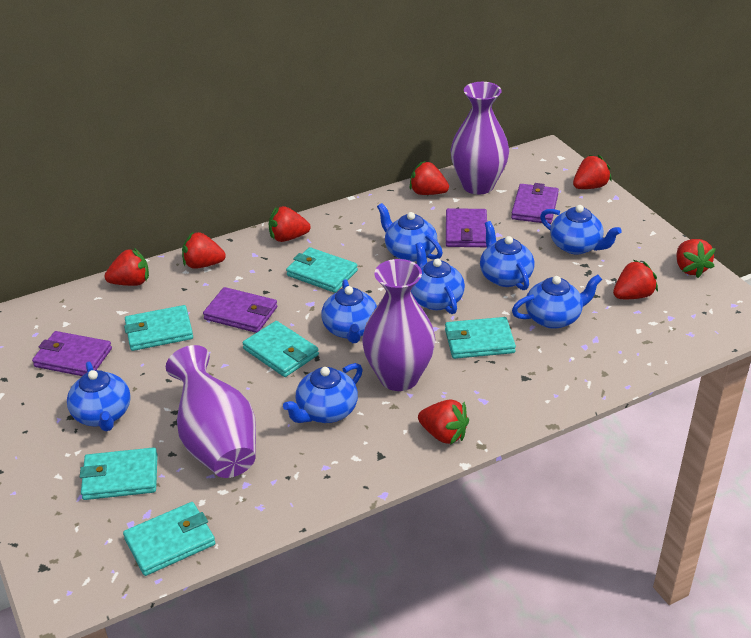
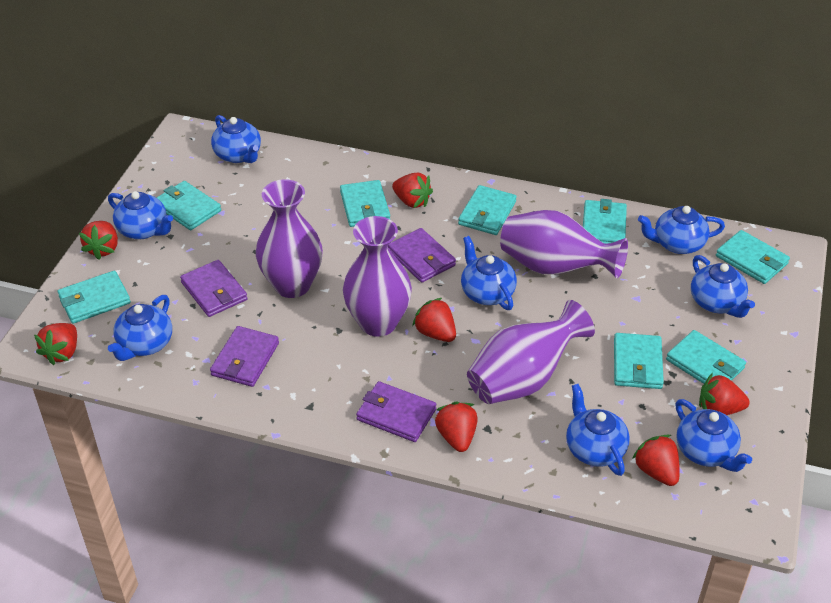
purple vase: [166,345,256,478] [362,259,435,391] [450,82,509,195] = 3 -> [256,179,323,298] [343,216,412,337] [467,300,595,404] [500,210,628,278] = 4
red strawberry: [104,248,149,286] [182,232,226,269] [269,206,311,242] [410,161,449,195] [418,399,469,445] [573,155,612,189] [613,260,658,299] [676,239,716,278] = 8 -> [34,323,77,365] [79,221,118,260] [392,173,433,208] [412,298,456,342] [435,402,478,452] [632,435,680,486] [699,373,750,415] = 7
turquoise wallet: [80,447,158,500] [123,502,215,576] [124,305,193,351] [242,321,319,377] [286,247,358,293] [445,317,516,359] = 6 -> [58,271,131,324] [156,181,221,230] [340,180,390,227] [458,185,517,235] [583,199,627,244] [614,333,664,389] [666,330,746,384] [716,230,790,284] = 8

